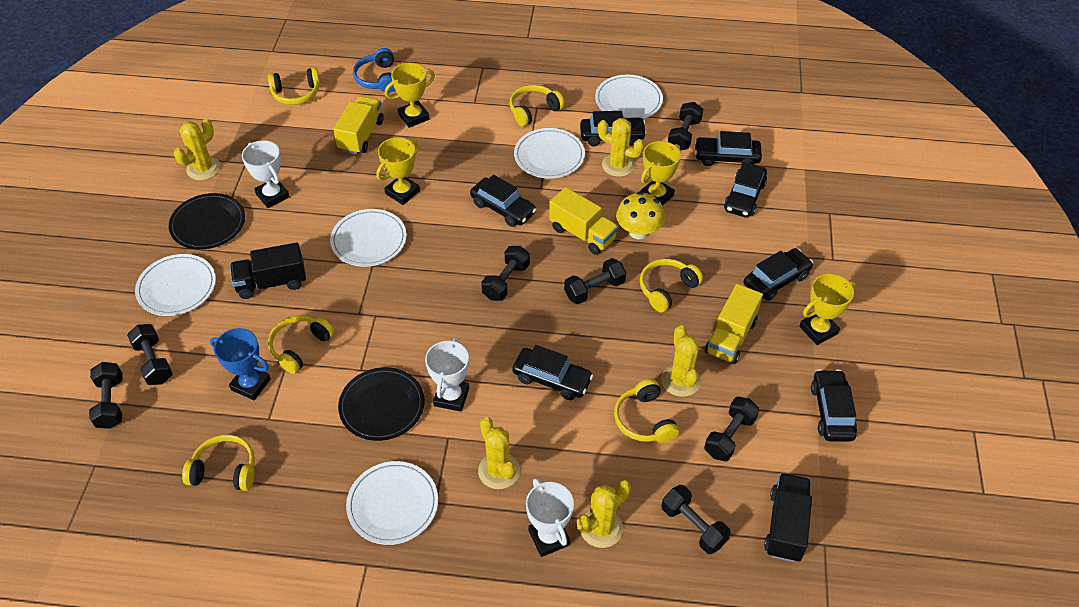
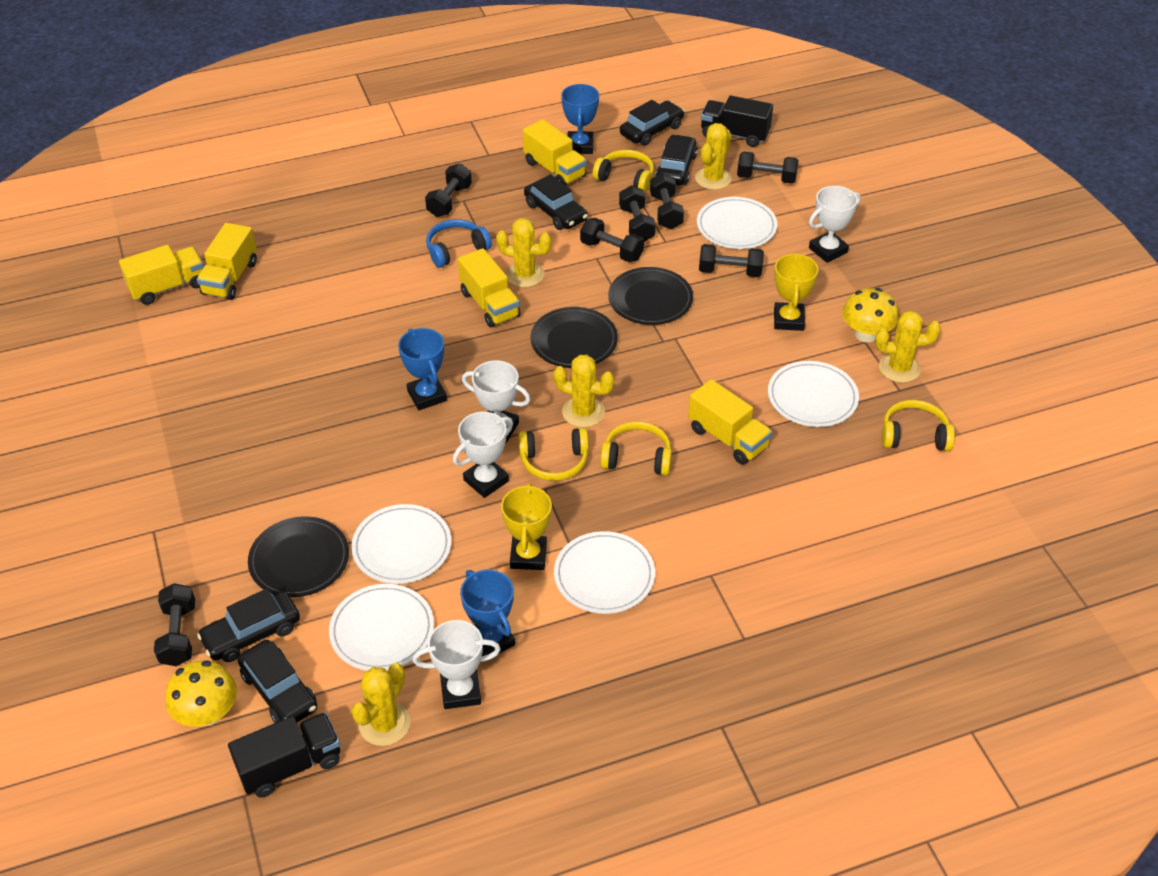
black car: [470,175,537,227] [512,345,593,400] [580,111,647,147] [694,131,762,166] [724,162,767,218] [744,248,813,301] [811,369,857,442] = 7 -> [197,588,300,662] [238,640,317,723] [524,174,588,230] [620,100,684,146] [655,134,697,186] = 5
black plate: [169,193,245,250] [338,367,425,441] = 2 -> [248,516,349,597] [530,307,618,368] [608,267,693,325] = 3
blue trophy: [210,328,271,400] = 1 -> [398,328,447,410] [460,570,515,656] [561,84,599,154] = 3
white trophy: [242,140,290,208] [425,337,469,412] [526,478,574,557] = 3 -> [412,620,501,709] [453,412,513,498] [462,360,530,444] [809,186,860,263] = 4
yellow headphones: [182,435,255,491] [268,68,320,105] [268,315,334,374] [510,85,565,127] [614,379,679,443] [640,259,703,313] = 6 -> [518,428,589,481] [593,150,654,193] [600,421,672,475] [882,400,955,451] = 4
yellow mushroom: [616,192,665,239] = 1 -> [165,661,237,727] [842,288,899,343] = 2
yellow trophy: [376,137,420,205] [385,63,435,128] [640,141,681,206] [799,274,856,345] = 4 -> [501,483,552,570] [774,253,818,331] = 2
yellow truck: [333,96,384,154] [549,187,618,255] [705,284,763,364] = 3 -> [119,245,204,305] [197,223,257,300] [458,248,521,328] [523,119,587,185] [688,379,772,465] = 5

